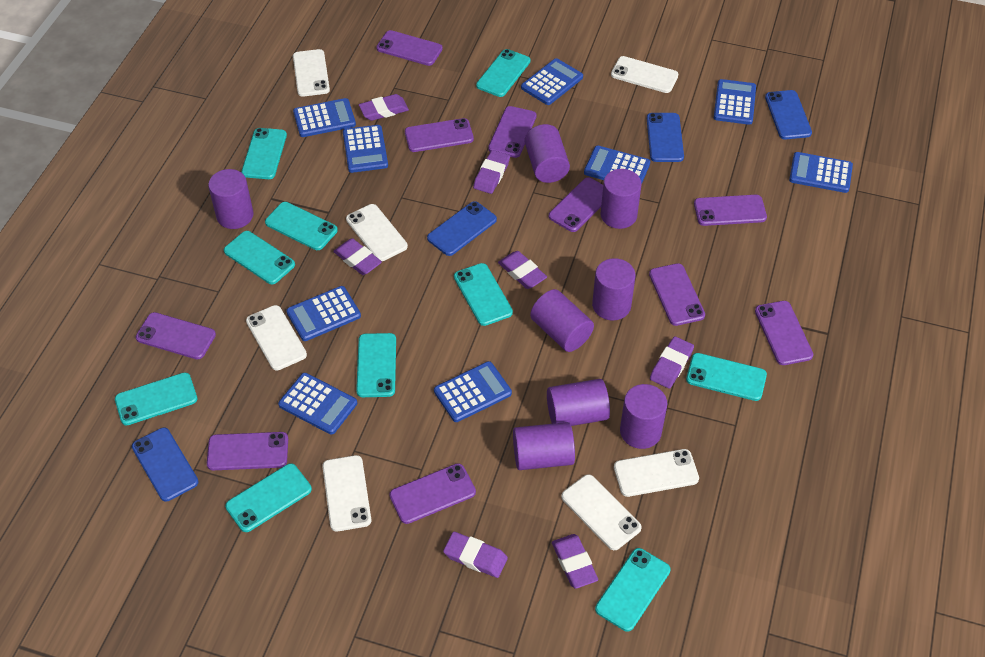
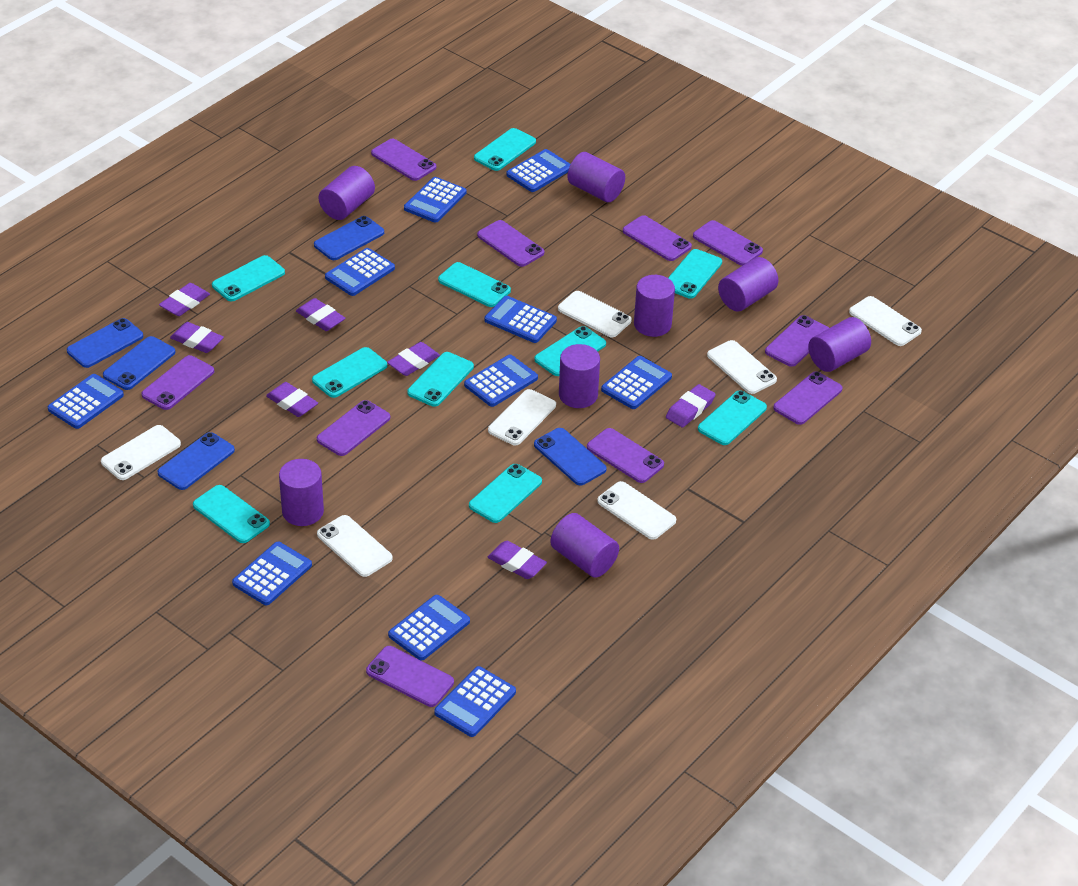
blue calculator: [278,373,357,435] [286,286,361,341] [293,98,356,137] [343,125,388,173] [434,361,512,422] [521,58,583,105] [584,146,650,183] [714,79,756,125] [789,152,853,193] = 9 -> [48,374,124,429] [232,542,312,605] [325,248,395,296] [388,595,470,660] [404,177,466,222] [434,666,516,737] [464,355,538,407] [485,296,557,343] [506,149,571,192] [601,356,672,409] = 10
blue phone: [132,428,199,502] [427,201,497,256] [647,113,684,162] [765,90,812,139] = 4 -> [67,318,143,368] [103,336,175,390] [157,432,235,490] [314,216,384,260] [534,428,607,485] = 5

